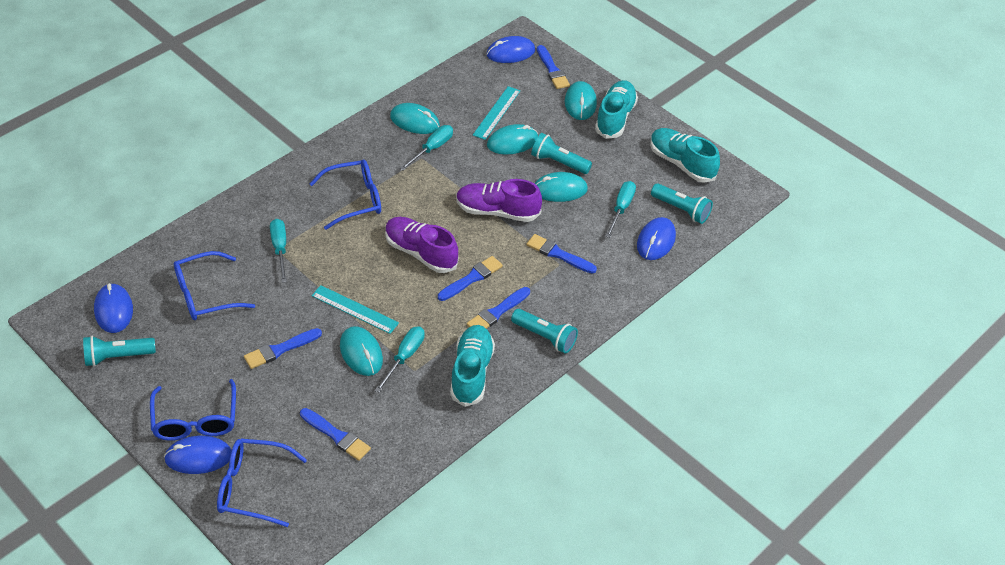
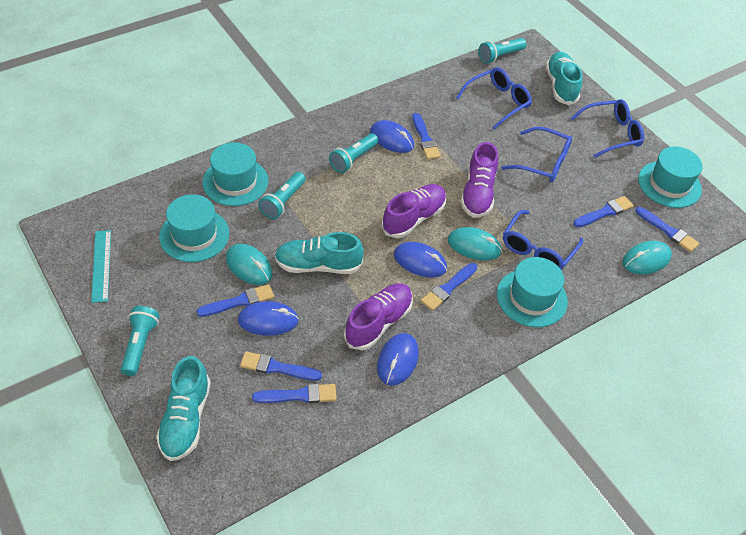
blue brush: [244,328,322,369] [300,408,371,461] [438,256,503,301] [467,287,530,329] [526,234,597,273] [537,45,570,89] = 6 -> [196,284,274,317] [240,351,322,381] [252,384,337,403] [412,113,441,160] [421,263,477,311] [573,196,634,227] [635,207,699,252] = 7
purple shoe: [385,217,459,273] [456,179,542,222] = 2 -> [344,283,413,351] [381,184,446,238] [461,142,498,218] = 3
turquoise hat: none = 0 -> [159,194,229,262] [202,142,268,206] [497,257,568,327] [638,147,703,208] = 4
turquoise mouse: [340,326,383,376] [390,103,440,134] [487,124,538,155] [534,172,588,202] [565,81,597,120] = 5 -> [226,244,273,285] [448,227,502,261] [622,241,672,274] = 3
turquoise ruler: [312,285,399,334] [473,86,520,140] = 2 -> [91,230,111,303] = 1
turquoise screwdriver: [270,219,287,283] [375,327,425,393] [400,125,453,170] [605,181,636,238] = 4 -> none = 0

